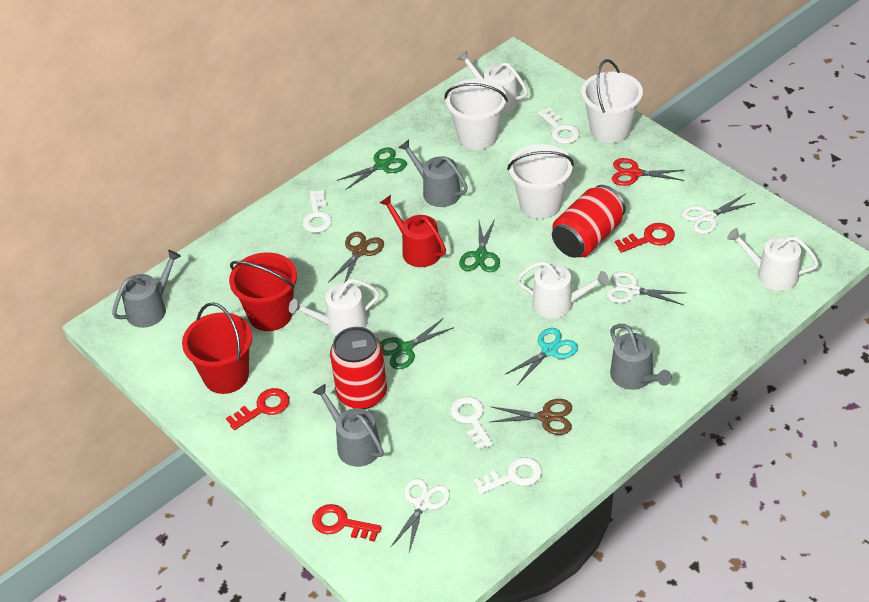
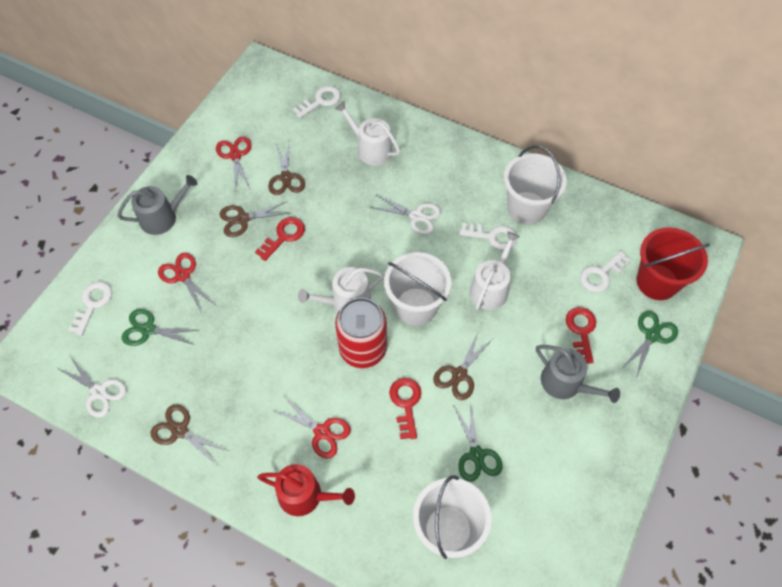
brown scissors: [328,232,384,283] [490,399,572,435] = 2 -> [150,404,228,465] [220,201,290,237] [268,140,305,195] [433,333,493,400] = 4
grey watering can: [112,250,181,328] [313,384,384,467] [399,139,468,207] [610,324,672,390] = 4 -> [117,175,198,235] [536,345,620,403] = 2
red bucket: [182,302,252,394] [229,252,297,331] = 2 -> [637,227,710,300] = 1
red can: [330,327,387,409] [552,185,626,258] = 2 -> [335,298,387,368] = 1
red scissors: [612,158,684,186] = 1 -> [158,253,214,314] [216,137,252,190] [273,397,351,459] = 3
turquoise scissors: [504,328,578,384] = 1 -> none = 0
white scissors: [390,478,450,552] [606,272,685,305] [681,194,755,234] = 3 -> [57,355,127,417] [370,195,441,235] = 2
white watering can: [289,279,380,335] [458,51,528,112] [516,261,609,318] [727,228,819,291] = 4 -> [298,267,384,312] [335,101,400,166] [470,231,520,310] = 3

